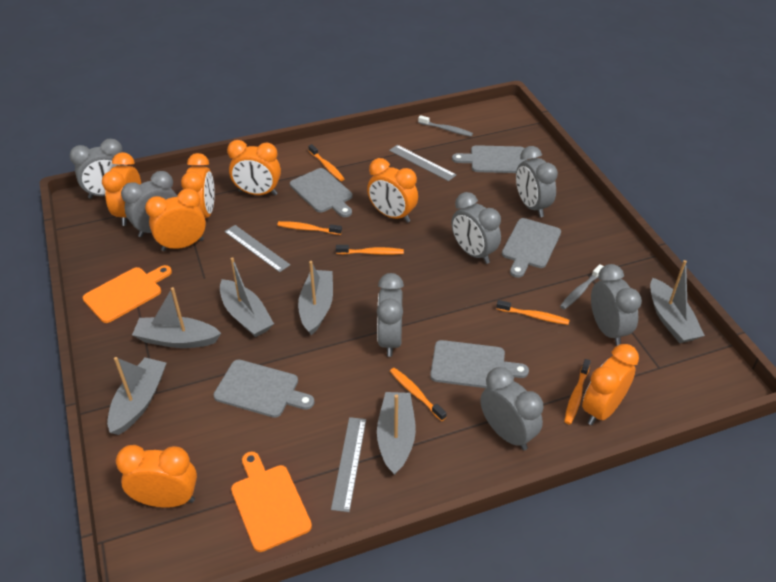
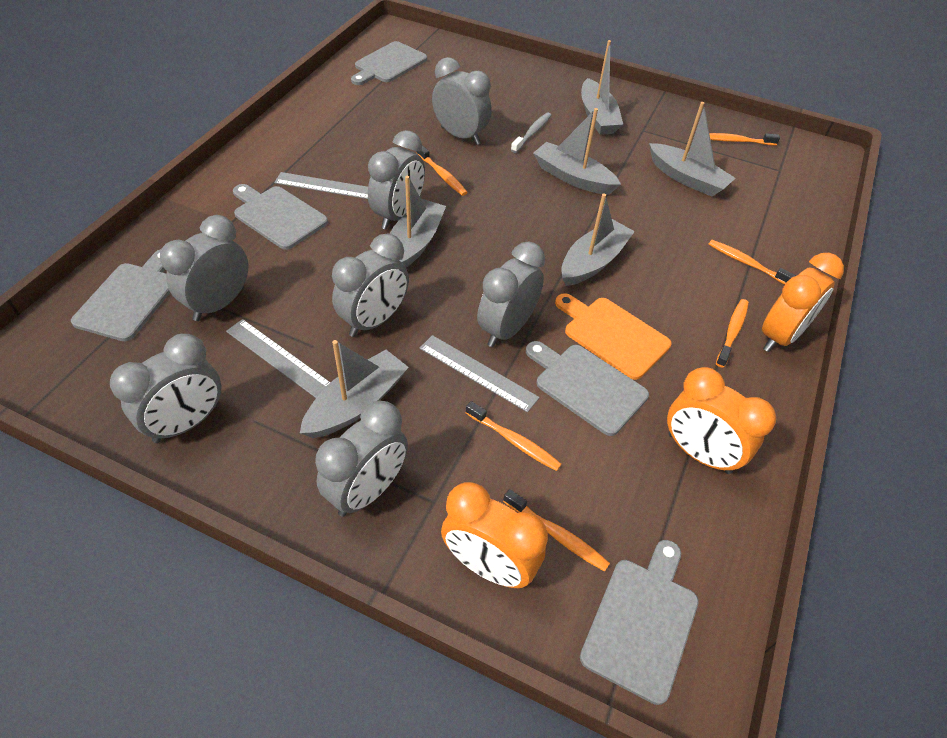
grey toothbrush: [418,115,473,137] [560,264,604,310] = 2 -> [511,113,552,153] = 1
orange clock: [102,152,141,226] [116,445,197,508] [145,188,206,251] [181,153,215,218] [227,140,281,195] [367,158,418,223] [582,344,639,425] = 7 -> [441,482,548,588] [667,367,776,474] [762,253,844,352] = 3
orange cutting board: [83,265,172,323] [231,451,312,552] = 2 -> [555,293,671,380] = 1

